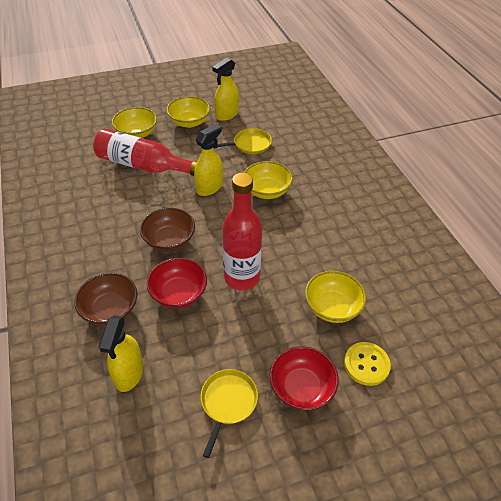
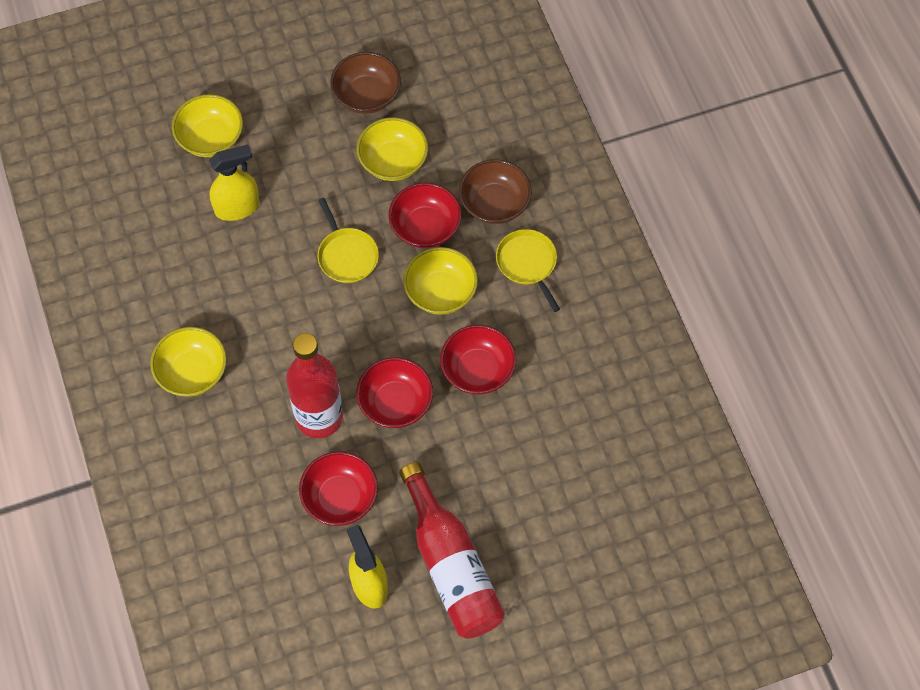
red bowl: [147,258,207,309] [270,346,339,410] = 2 -> [299,451,378,526] [356,357,433,428] [389,183,462,248] [440,325,516,394] = 4
yellow button: [344,342,391,386] = 1 -> none = 0
yellow spray bottle: [99,315,144,392] [194,124,223,196] [212,58,239,121] = 3 -> [209,144,260,221] [347,525,388,609] = 2

